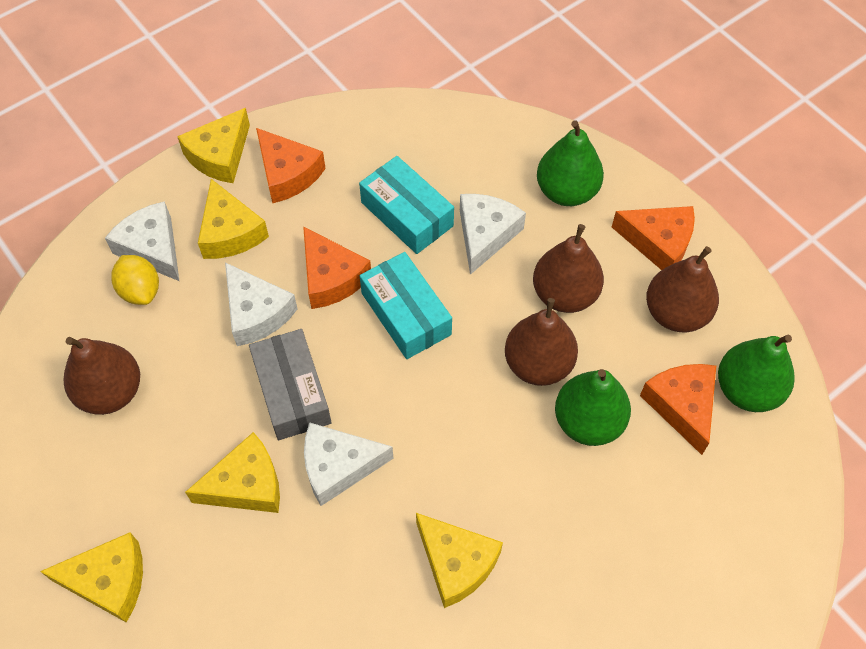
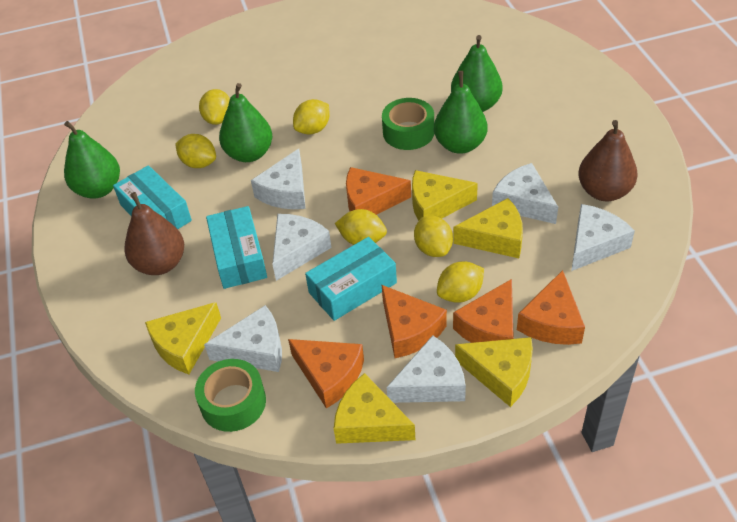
brown pear: [64,337,140,415] [505,298,578,386] [533,224,604,313] [646,246,719,332] = 4 -> [124,192,184,275] [578,120,637,201] = 2
green pear: [537,120,604,206] [555,369,631,446] [718,335,795,412] = 3 -> [64,121,120,199] [219,83,272,162] [434,71,487,154] [451,35,503,112] = 4
green tape: none = 0 -> [195,359,266,432] [382,98,434,150] = 2
grey box: [249,329,332,440] = 1 -> none = 0
orange cheese: [256,128,326,203] [303,226,371,309] [612,206,695,270] [640,364,716,455] = 4 -> [288,339,364,409] [346,167,411,215] [382,285,447,358] [453,279,514,343] [517,270,585,345] = 5
turquoise box: [359,156,454,254] [360,252,452,359] = 2 -> [113,165,192,229] [206,206,267,289] [305,237,397,321] = 3
white cheese: [105,201,179,281] [225,262,298,346] [304,422,394,506] [460,194,526,275] = 4 -> [204,305,282,372] [251,149,306,209] [272,214,332,281] [387,335,466,403] [492,163,558,224] [571,204,635,271] = 6
yellow lemon: [111,255,159,305] = 1 -> [176,134,216,168] [199,89,230,125] [293,99,330,135] [335,209,387,245] [414,216,453,257] [437,261,484,303] = 6

